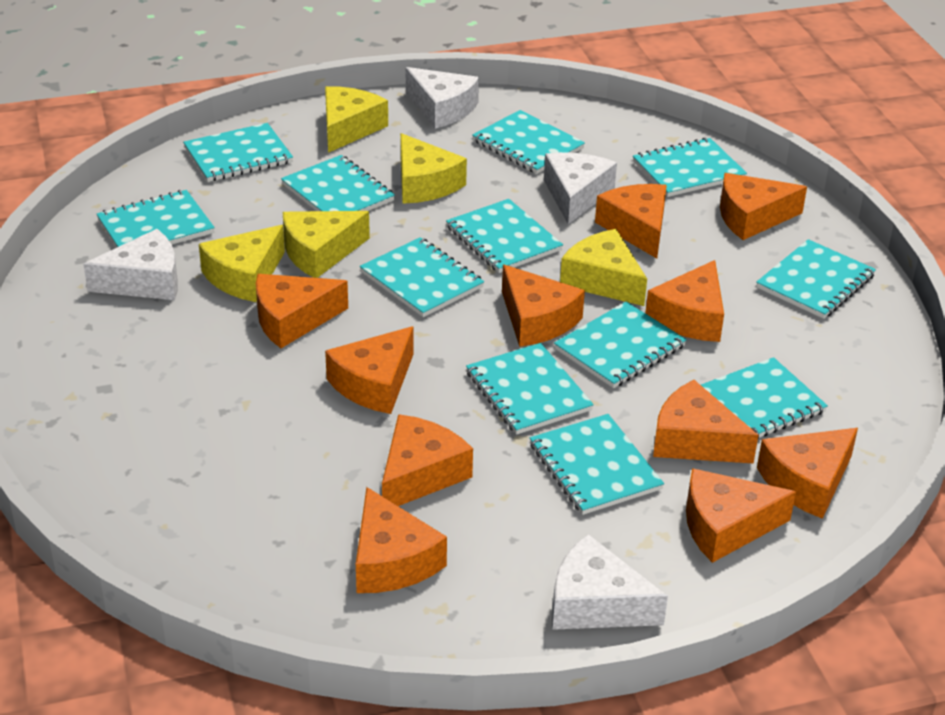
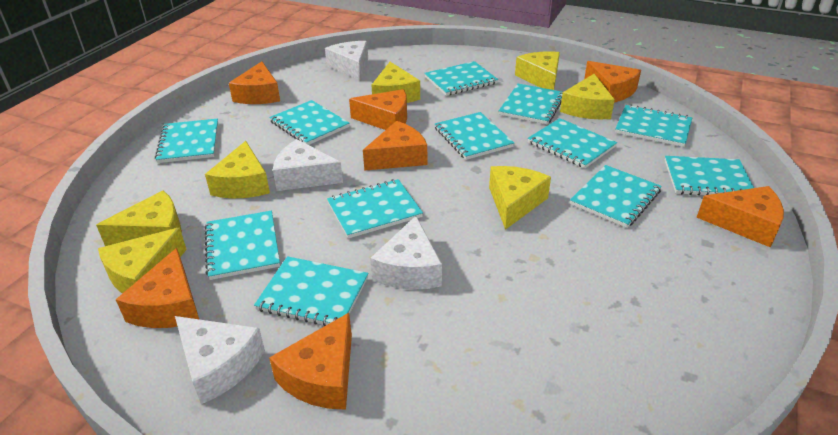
orange cheese: [256,274,348,348] [325,326,413,414] [356,487,447,593] [382,414,473,506] [502,265,585,347] [595,184,667,259] [646,260,724,342] [653,380,758,464] [686,468,796,563] [720,173,807,240] [757,428,858,519] = 11 -> [116,248,199,328] [229,61,280,104] [269,313,352,410] [349,89,407,130] [363,121,427,171] [584,61,641,102] [696,186,784,248] = 7
yellow cheese: [199,225,285,302] [283,211,370,278] [325,86,388,153] [400,133,467,204] [560,229,647,306] = 5 -> [96,190,182,246] [98,228,187,294] [205,141,270,198] [371,62,420,103] [489,166,551,230] [515,51,560,90] [560,74,615,119] = 7

